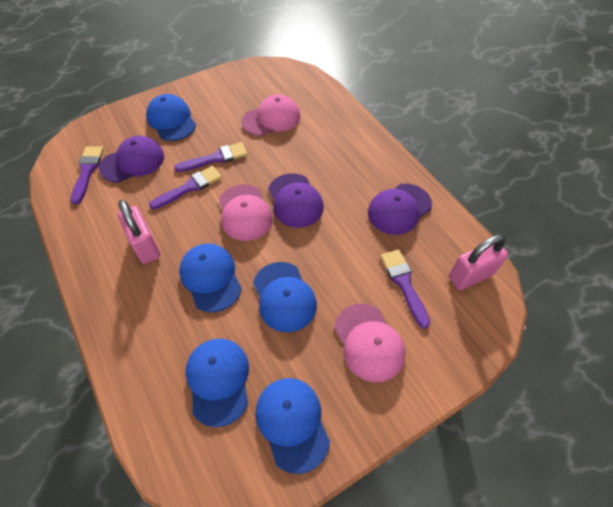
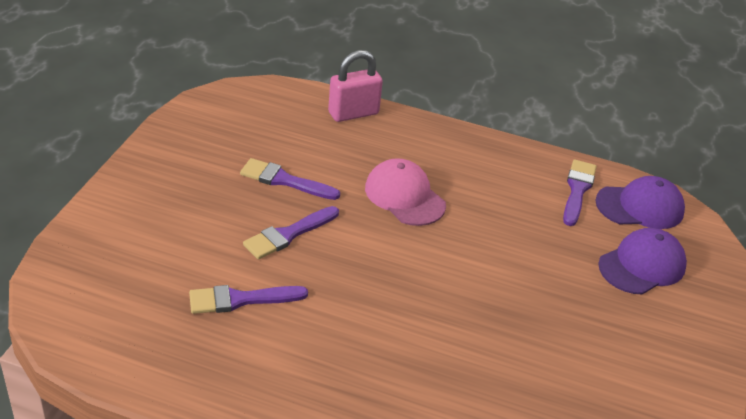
blue cap: [146,94,196,141] [179,244,242,312] [185,339,249,427] [253,262,317,332] [255,378,330,474] = 5 -> none = 0
pink cap: [219,184,273,241] [242,94,300,136] [334,304,405,382] = 3 -> [365,158,446,226] = 1
pink padlock: [118,200,160,264] [449,235,508,291] = 2 -> [328,50,383,122] = 1
purple cap: [99,136,164,183] [268,173,323,228] [368,184,432,235] = 3 -> [595,176,685,229] [598,228,687,295] = 2

